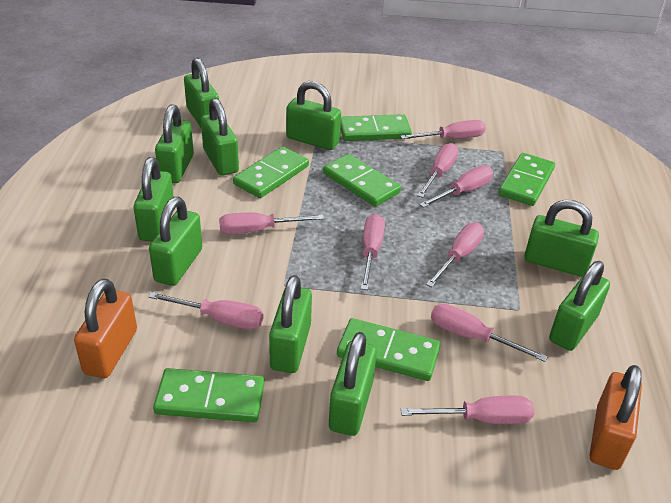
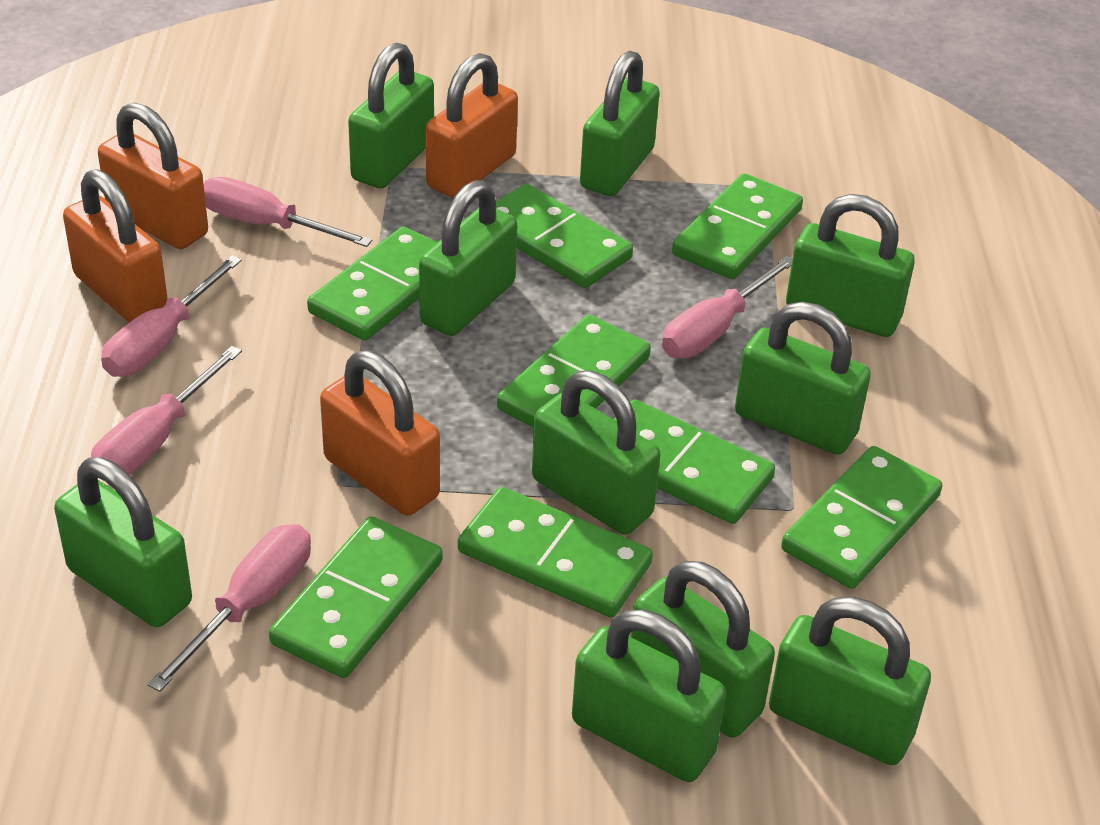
green domino: [153,368,264,422] [233,146,309,198] [323,154,401,207] [337,318,441,381] [340,114,412,141] [498,153,555,206] = 6 -> [269,516,443,678] [307,227,437,341] [458,487,653,617] [496,184,633,288] [497,315,651,428] [614,399,775,524] [672,173,803,279] [781,446,942,589] = 8
orange padlock: [74,279,137,378] [589,365,642,470] = 2 -> [63,169,168,323] [98,102,208,249] [320,350,440,516] [426,53,518,198] = 4
pink screwdriver: [149,292,263,330] [219,212,324,234] [361,214,385,290] [400,120,486,139] [401,396,535,424] [417,143,459,198] [419,166,493,208] [426,223,484,287] [431,304,548,362] = 9 -> [91,346,242,480] [101,255,242,377] [148,524,311,692] [204,177,373,247] [662,256,792,359] = 5

